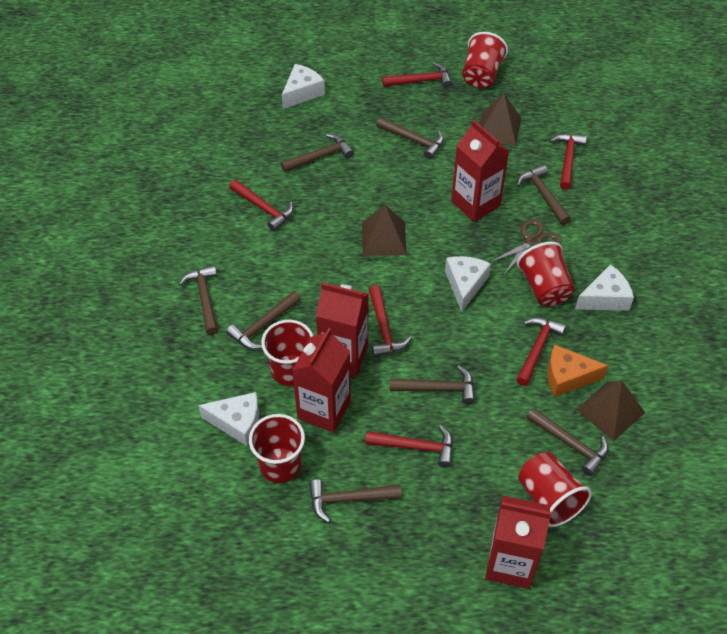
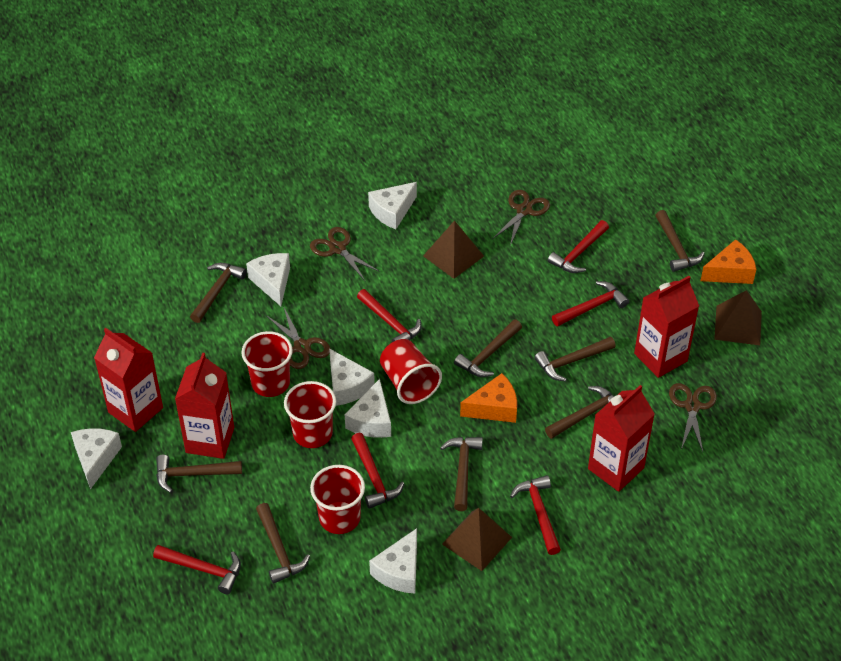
brown scissors: [489,219,561,275] = 1 -> [266,306,331,369] [310,227,381,281] [492,190,550,246] [669,383,717,452] = 4
orange cheese: [547,344,609,397] = 1 -> [460,373,517,423] [700,239,756,284] = 2
red cup: [249,414,305,483] [261,320,313,386] [462,32,508,88] [517,242,575,306] [518,452,592,527] = 5 -> [241,331,293,397] [284,381,336,448] [310,465,365,534] [380,339,442,404] = 4
white cheese: [198,392,259,446] [282,64,325,109] [445,256,491,312] [575,264,634,311] = 4 -> [71,428,122,489] [246,253,290,306] [329,349,375,406] [345,379,391,438] [368,182,417,229] [369,528,417,593] = 6

